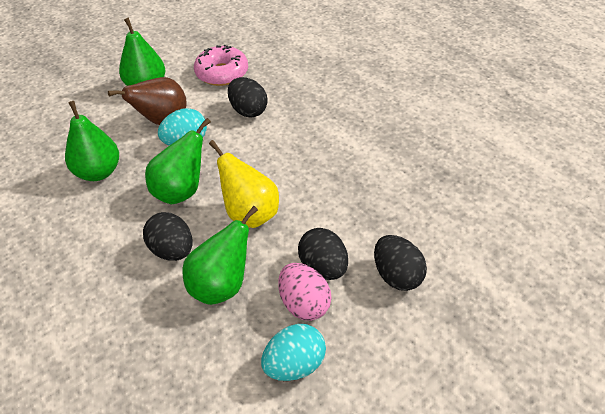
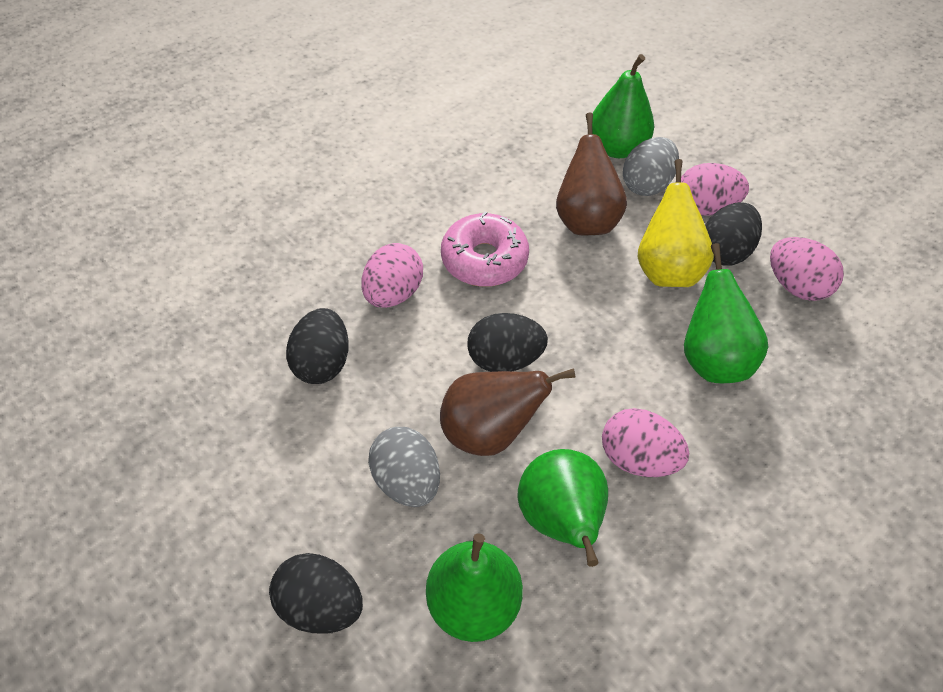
brown pear: [108,77,187,125] = 1 -> [440,368,576,456] [556,113,627,235] = 2
grey egg: none = 0 -> [368,427,440,507] [623,137,679,196] = 2
pink egg: [278,263,332,321] = 1 -> [361,243,423,308] [602,408,689,477] [681,163,749,216] [770,237,844,301] = 4
turquoise egg: [158,108,207,146] [261,324,326,381] = 2 -> none = 0

